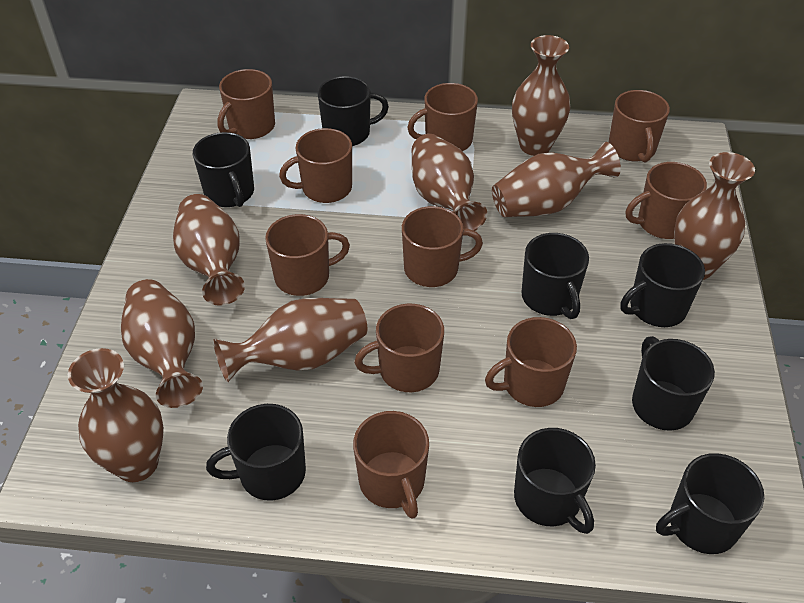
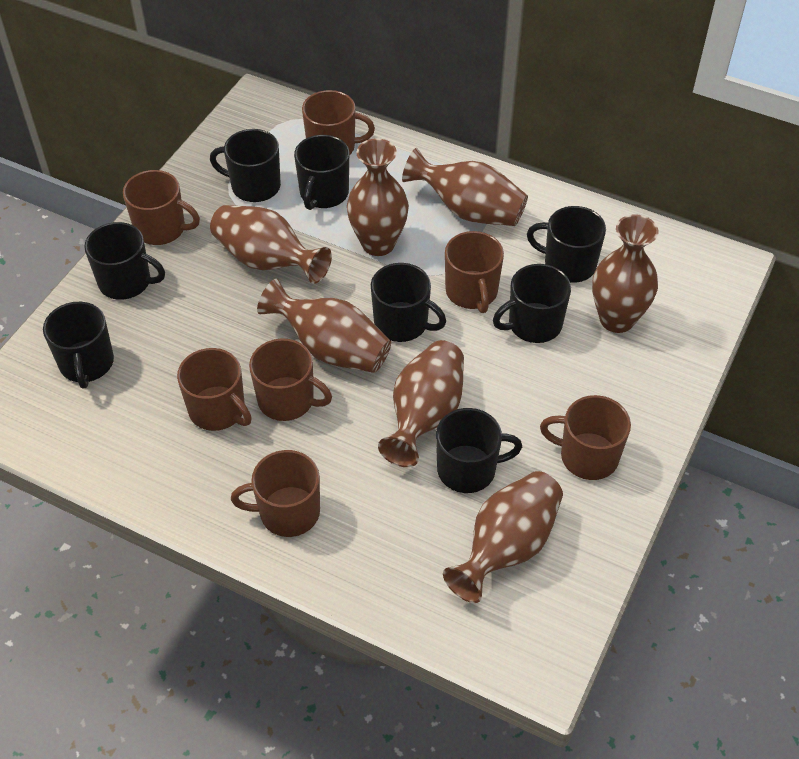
brown mug: [217,69,275,139] [265,214,350,296] [279,128,352,203] [353,411,429,519] [354,304,444,392] [402,206,483,287] [407,83,478,151] [485,317,577,407] [608,90,670,163] [626,162,707,239] = 10 -> [123,170,200,245] [177,348,252,431] [231,450,320,537] [249,338,332,421] [302,90,375,155] [445,231,504,313] [540,395,631,480] = 7
brown vase: [68,348,164,482] [121,279,203,408] [173,194,245,306] [213,298,367,382] [411,134,487,231] [492,142,621,217] [512,35,571,156] [674,152,755,280] = 8 -> [210,205,332,284] [257,279,391,373] [347,138,409,256] [378,340,464,467] [402,148,528,226] [443,471,563,603] [592,214,659,333] = 7

